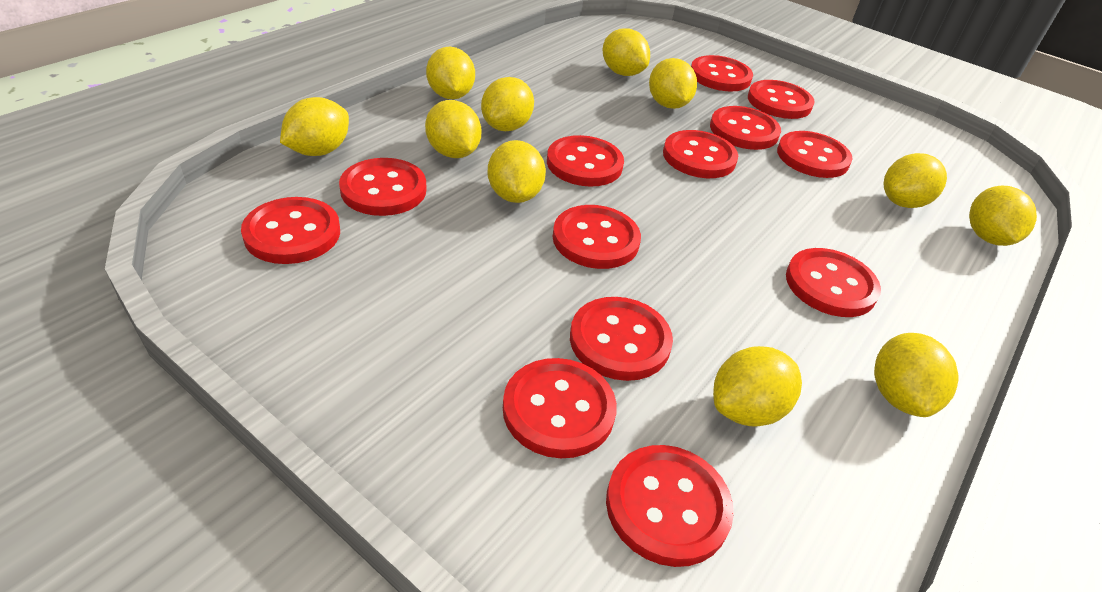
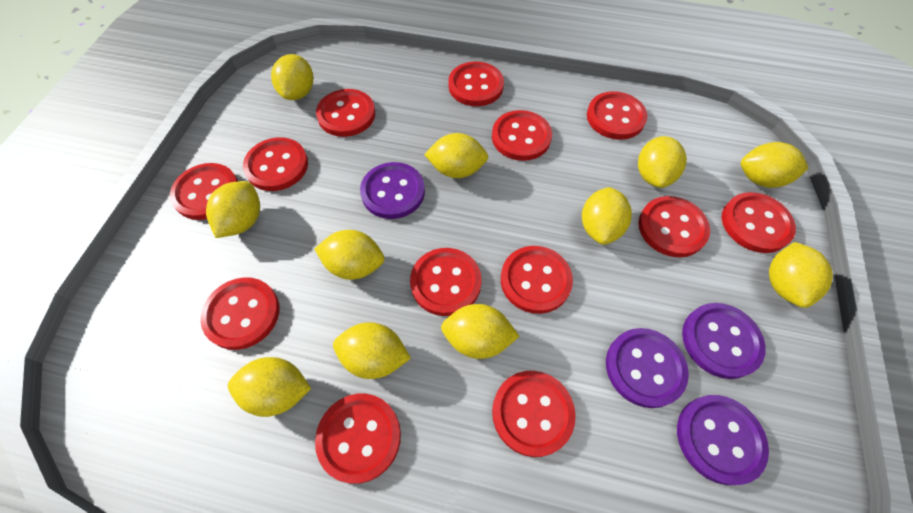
purple button: none = 0 -> [360,162,425,219] [606,328,689,408] [677,395,769,485] [682,303,766,379] = 4

